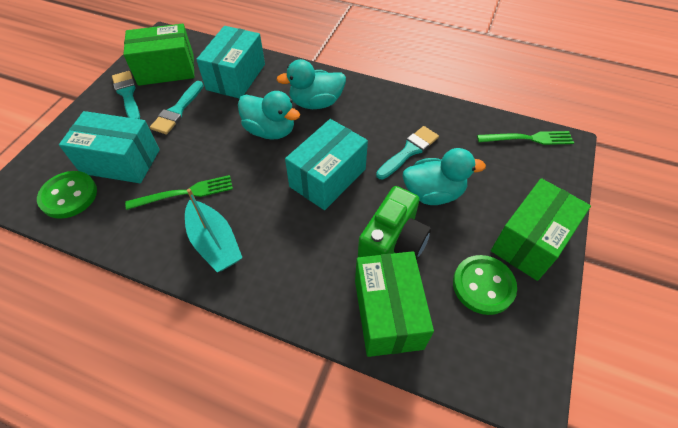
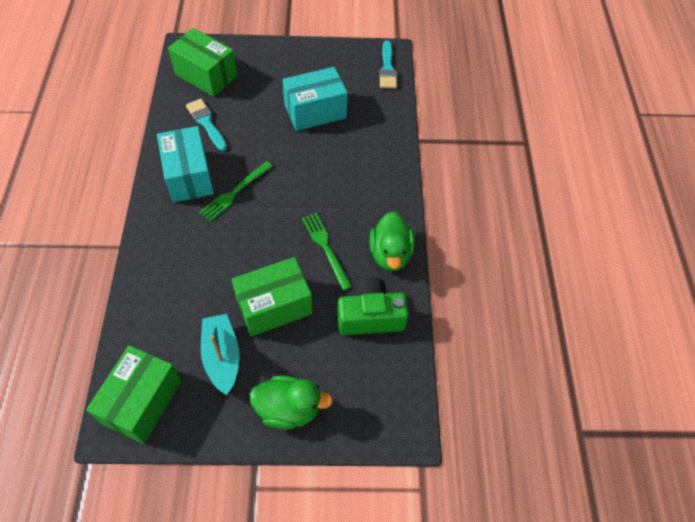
green button: [37,171,97,219] [453,255,517,315] = 2 -> none = 0
green duck: none = 0 -> [250,375,333,430] [369,212,415,271] = 2
turquoise box: [59,111,160,183] [196,26,265,99] [285,119,368,210] = 3 -> [157,126,214,203] [283,67,348,131] = 2
turquoise brush: [112,71,140,119] [150,81,204,134] [376,126,439,179] = 3 -> [186,99,227,151] [379,40,397,89] = 2
turquoise duck: [238,91,300,140] [276,59,346,109] [403,148,486,205] = 3 -> none = 0

